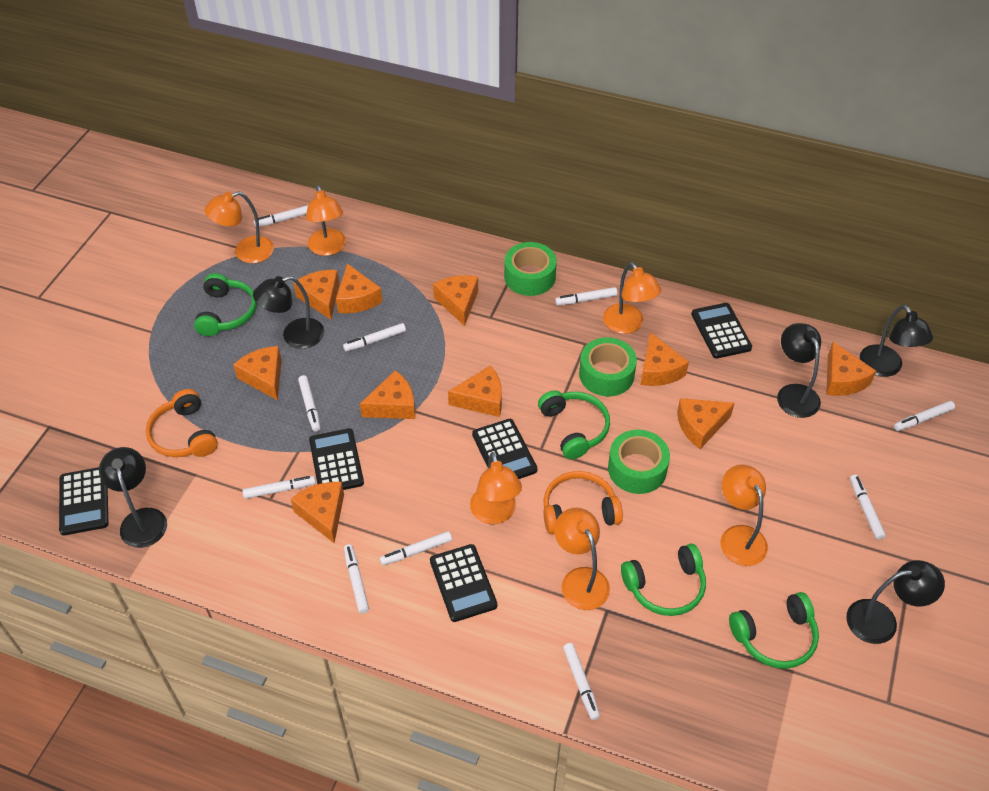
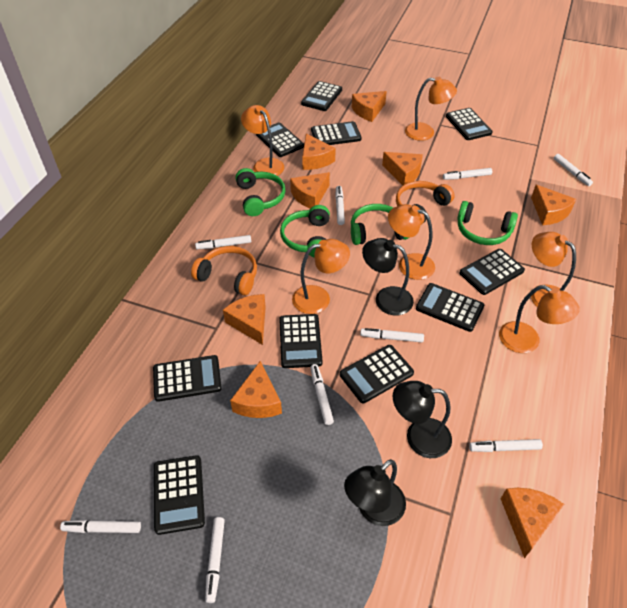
black calculator: [59,467,108,535] [309,428,364,490] [430,544,497,622] [472,419,538,479] [691,303,752,359] = 5 -> [153,355,222,402] [154,455,205,535] [256,122,304,157] [279,314,323,368] [301,81,342,111] [311,121,362,145] [340,345,414,403] [416,283,484,332] [446,108,493,140] [460,249,525,295] = 10
black lamp: [99,447,167,548] [253,276,324,349] [777,323,821,418] [846,560,945,644] [860,305,933,377] = 5 -> [344,459,406,526] [362,238,414,316] [393,381,452,458] = 3
green tape: [504,242,557,296] [579,337,637,396] [608,430,670,494] = 3 -> none = 0
orange cheese: [233,346,282,400] [291,482,344,543] [293,270,339,320] [336,263,382,313] [360,370,415,419] [433,275,478,326] [448,366,502,417] [641,332,689,386] [677,398,735,449] [826,342,876,396] = 10 -> [223,294,266,345] [230,361,282,418] [290,172,330,208] [302,134,336,170] [352,91,387,122] [382,152,423,186] [501,488,564,558] [531,185,576,225] = 8
white marker: [242,476,316,499] [254,205,308,227] [298,375,321,431] [343,323,406,352] [344,544,369,613] [380,531,452,565] [555,287,618,305] [563,643,600,720] [850,475,886,540] [894,401,955,431] = 10 -> [60,520,141,533] [195,235,251,249] [205,517,225,603] [310,364,334,425] [335,186,345,225] [360,328,424,342] [443,168,492,180] [469,439,543,452] [554,154,593,186] = 9

